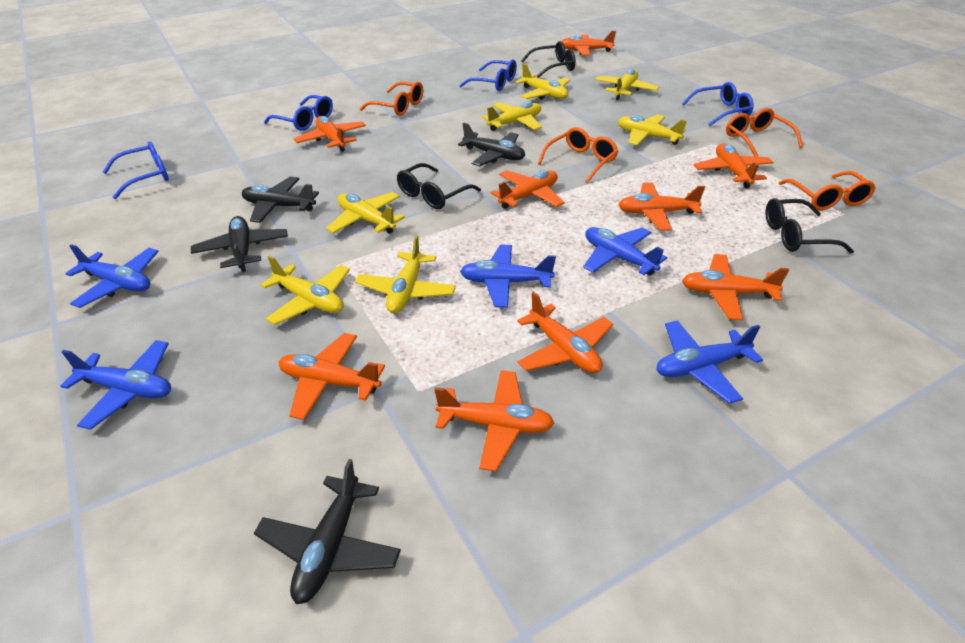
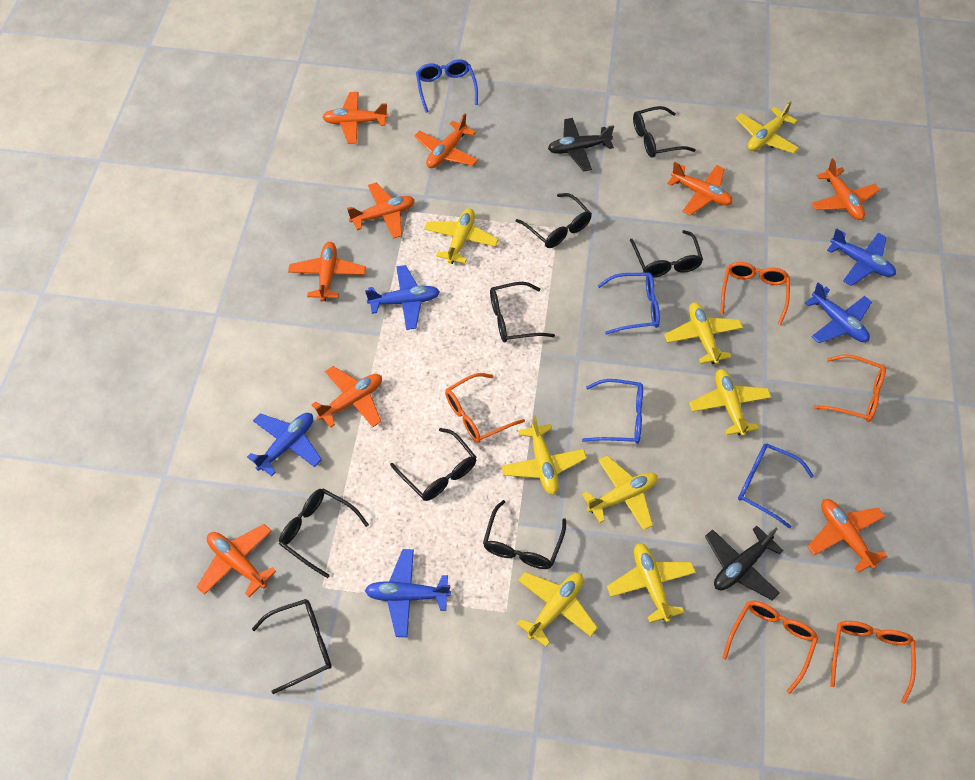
black glasses: [397,163,481,209] [521,41,576,78] [765,198,854,253] = 3 -> [252,599,332,694] [279,488,369,578] [390,428,476,501] [483,500,566,569] [490,282,555,342] [516,193,592,248] [630,230,703,278] [633,106,695,158] = 8
black plane: [191,216,288,272] [242,177,319,223] [254,459,401,604] [458,122,525,166] = 4 -> [548,118,614,171] [705,525,784,601] = 2
orange glasses: [360,82,423,116] [538,127,618,183] [726,108,803,157] [778,171,876,210] = 4 -> [445,373,525,443] [721,262,790,325] [722,601,818,694] [813,355,886,422] [830,621,916,704] = 5
yellow plane: [261,255,350,325] [326,192,405,234] [355,235,456,313] [482,102,542,131] [516,64,570,100] [595,69,659,100] [618,114,687,145] = 7 -> [424,208,499,264] [501,415,587,495] [517,572,598,647] [582,456,658,531] [607,543,696,623] [664,302,743,365] [689,369,771,436] [736,101,799,153] = 8

